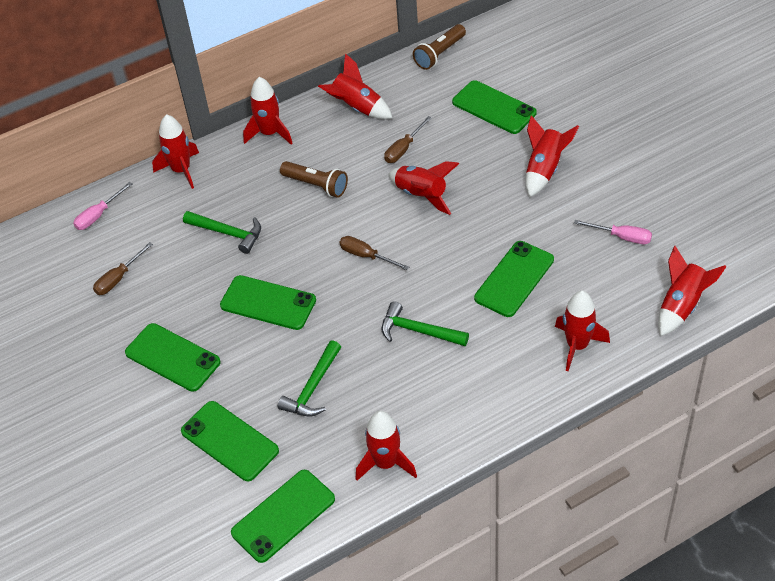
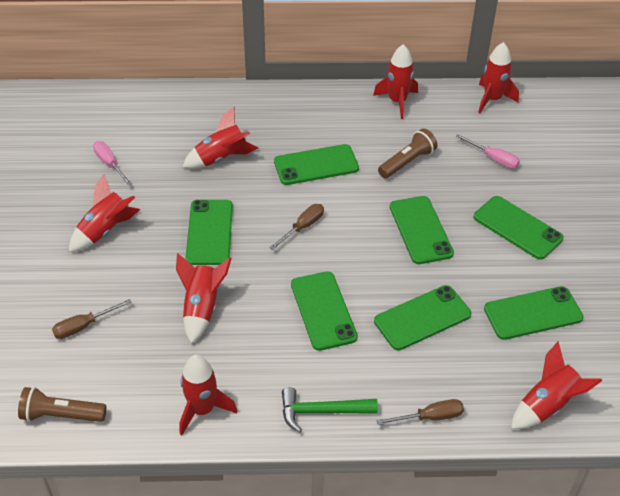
green hammer: [183,211,261,254] [278,340,341,417] [382,301,469,346] = 3 -> [282,387,378,432] = 1
green phone: [125,323,221,392] [181,401,279,481] [220,275,316,330] [231,470,335,563] [452,80,537,134] [474,241,554,317] = 6 -> [185,200,233,265] [274,144,359,185] [291,271,358,351] [374,285,471,350] [390,196,454,264] [474,196,563,260] [484,286,584,340] = 7
red rocket: [152,114,199,189] [243,77,292,144] [318,53,392,119] [356,411,417,481] [389,161,459,215] [526,115,579,197] [555,291,610,371] [658,246,726,336] = 8 -> [69,174,140,252] [176,253,232,344] [180,355,237,435] [182,107,259,169] [373,44,418,119] [478,42,519,113] [511,341,602,429] = 7

